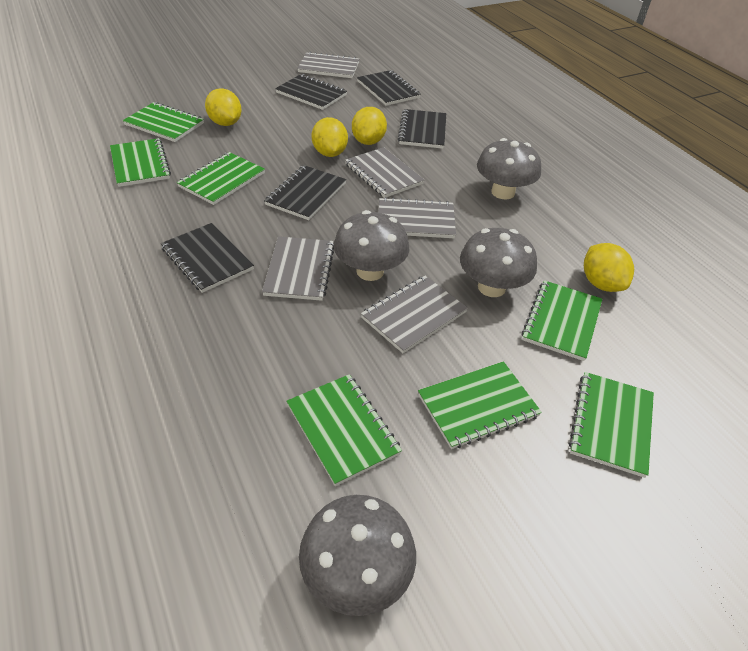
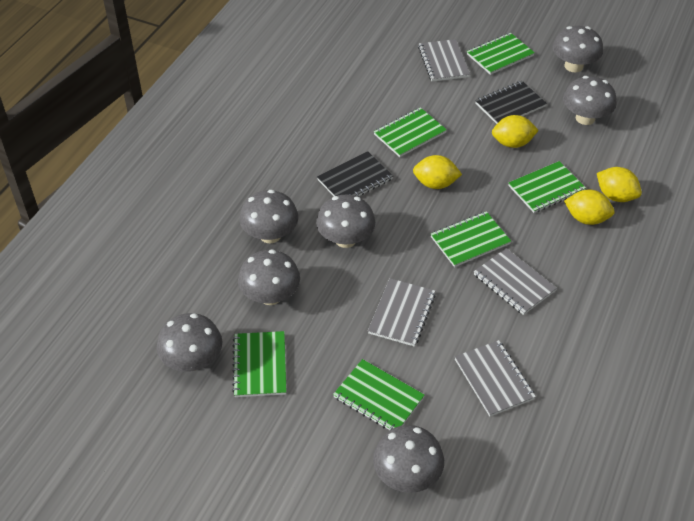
black notebook: [161,223,254,293] [264,165,346,220] [275,74,347,110] [357,70,421,106] [398,109,446,149] = 5 -> [317,151,393,197] [475,81,547,124] = 2
green notebook: [110,138,171,187] [123,102,204,142] [177,152,265,205] [286,374,402,486] [418,361,542,449] [522,280,602,361] [569,372,654,478] = 7 -> [232,331,287,397] [333,359,425,430] [374,107,447,157] [431,211,511,267] [467,33,535,75] [508,161,586,213] = 6
grey mushroom: [299,495,416,616] [334,210,409,281] [460,228,537,297] [477,138,541,200] = 4 -> [157,313,222,372] [238,249,300,305] [240,190,298,243] [316,195,375,248] [373,425,444,493] [553,26,603,72] [563,76,617,125] = 7
grey notebook: [262,236,334,301] [297,52,359,78] [345,147,424,198] [361,276,468,353] [379,197,456,238] = 5 -> [368,278,436,347] [418,39,470,82] [455,340,536,417] [474,248,557,315] = 4

